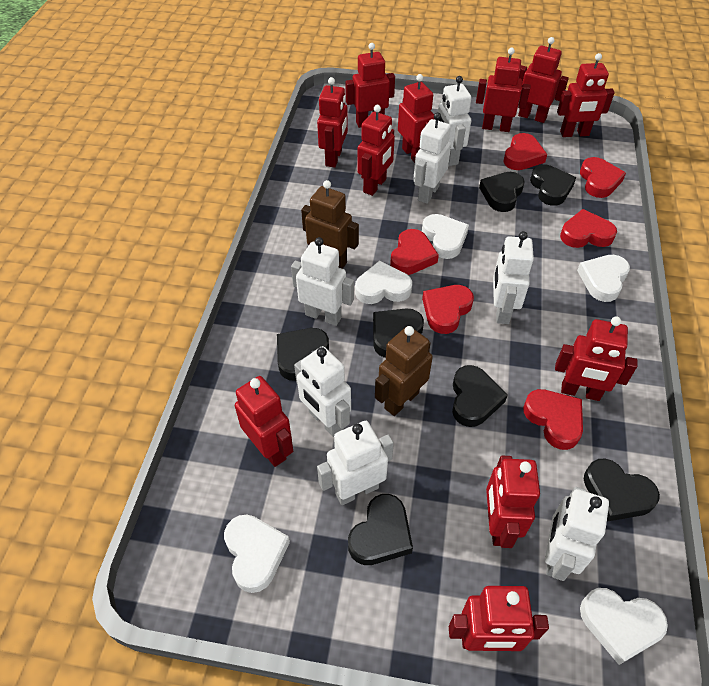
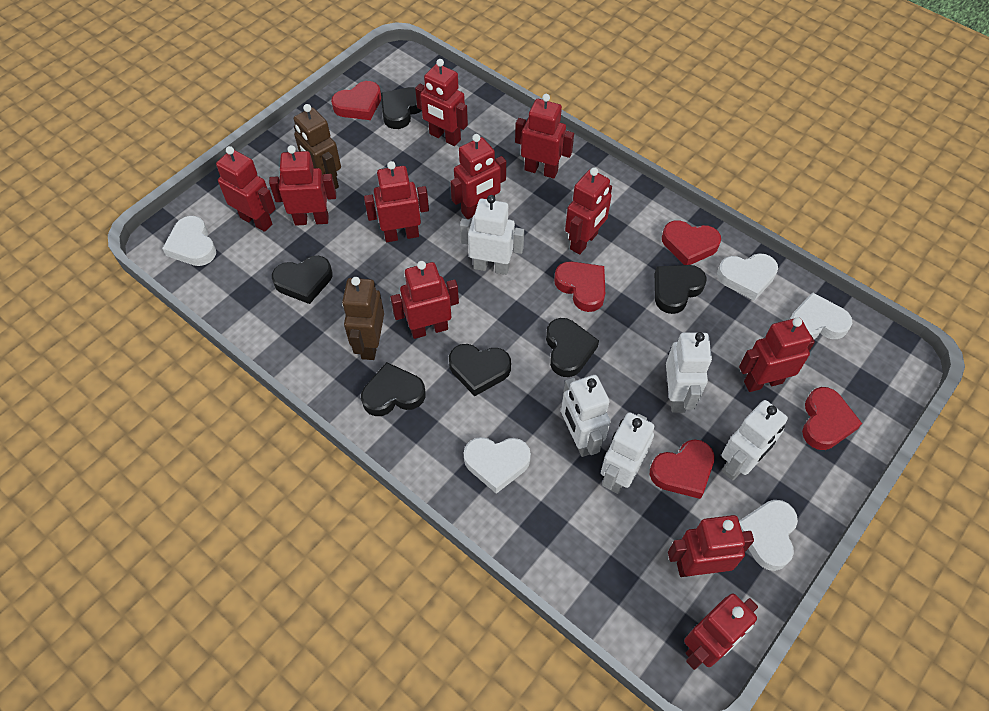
black heart: [277,328,329,381] [348,494,413,565] [373,308,424,358] [452,365,508,427] [479,172,525,212] [530,165,576,206] [584,458,660,522] = 7 -> [272,256,332,304] [361,362,426,416] [381,87,422,129] [449,344,511,396] [546,318,599,377] [655,265,707,314] = 6
red heart: [390,229,439,275] [422,285,474,334] [503,133,547,170] [523,389,583,450] [560,209,617,248] [580,157,626,198] = 6 -> [331,81,381,120] [554,261,605,312] [650,440,714,499] [662,220,721,265] [802,387,862,450] = 5
white robot: [291,237,354,326] [294,346,351,437] [317,421,394,505] [413,112,451,204] [438,76,471,166] [493,231,534,324] [545,487,609,581] = 7 -> [460,195,524,275] [561,375,611,457] [601,412,654,494] [666,332,712,413] [722,400,788,480] = 5

